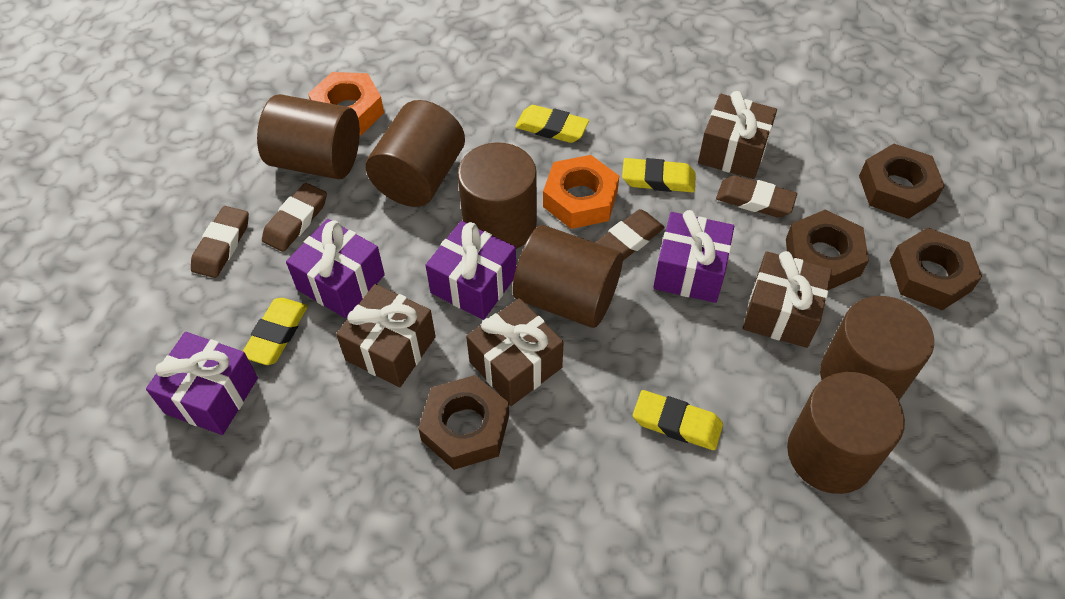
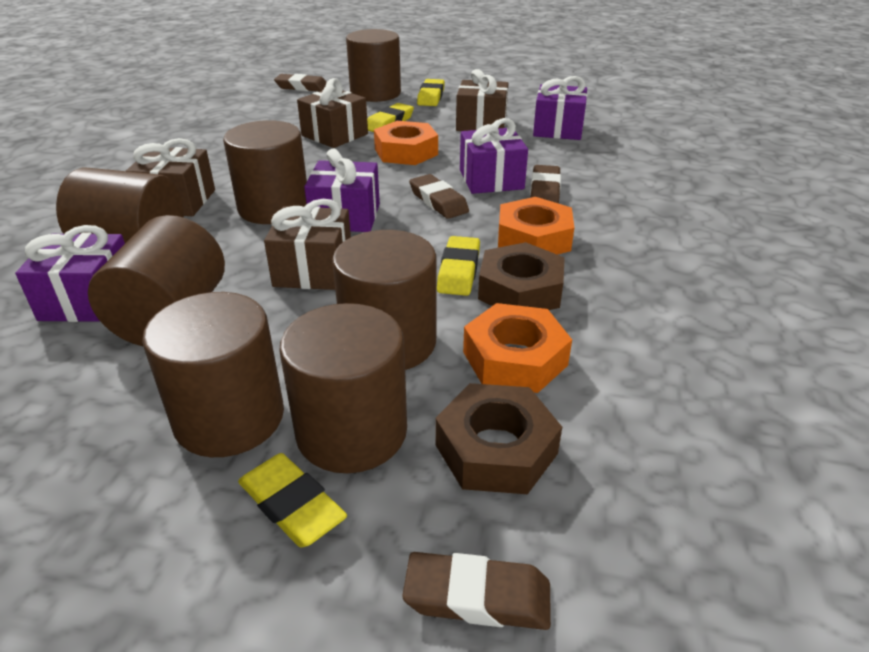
brown cylinder: [257,94,360,179] [366,100,465,207] [457,142,537,249] [513,225,623,328] [787,372,905,494] [820,296,934,400] = 6 -> [56,167,184,243] [88,215,225,346] [142,292,284,457] [223,120,307,224] [279,303,407,473] [332,230,437,370] [346,29,401,102] = 7
brown nut: [418,375,509,470] [786,210,869,290] [859,144,945,219] [890,227,982,310] = 4 -> [435,383,562,494] [478,242,565,310] = 2
orange nut: [308,72,384,135] [543,155,619,229] = 2 -> [374,121,438,165] [463,303,572,393] [498,197,574,255] = 3

